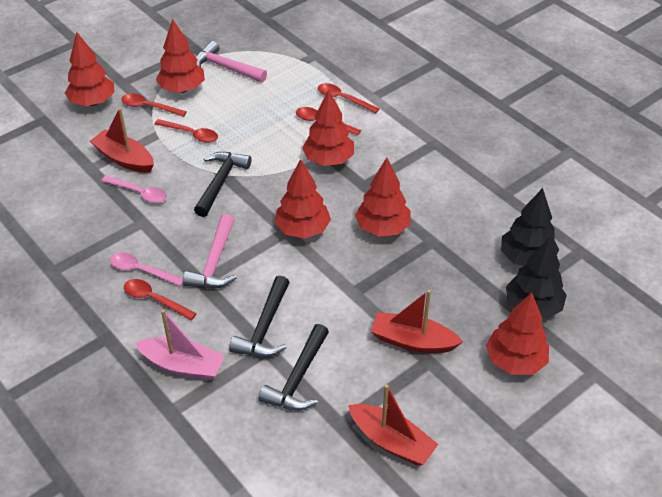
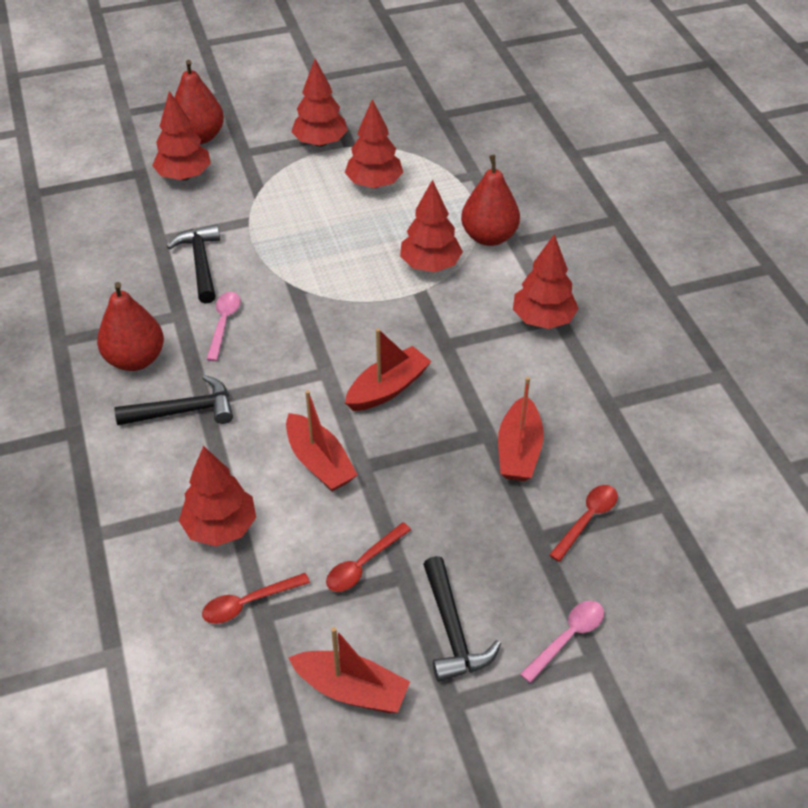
black tree: [501,188,559,266] [506,237,567,319] = 2 -> none = 0
pink boat: [135,310,225,380] = 1 -> none = 0
pink hammer: [183,214,237,288] [196,41,267,82] = 2 -> none = 0
red boat: [90,108,154,173] [348,384,438,465] [371,290,463,353] = 3 -> [286,390,358,491] [288,627,410,713] [345,329,432,411] [498,377,544,481] = 4
red pear: none = 0 -> [97,282,164,371] [174,60,224,144] [461,155,520,246] = 3
red spoon: [121,94,187,117] [124,279,197,320] [154,119,218,143] [296,107,361,136] [318,83,379,113] = 5 -> [202,573,310,624] [326,522,411,592] [549,485,618,562] = 3

